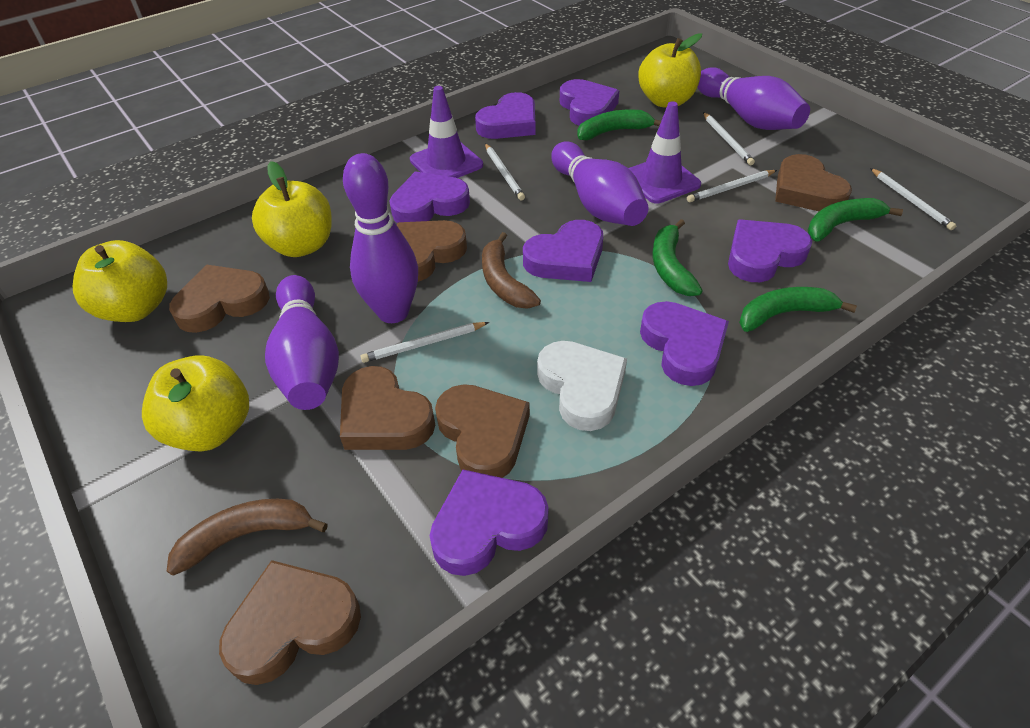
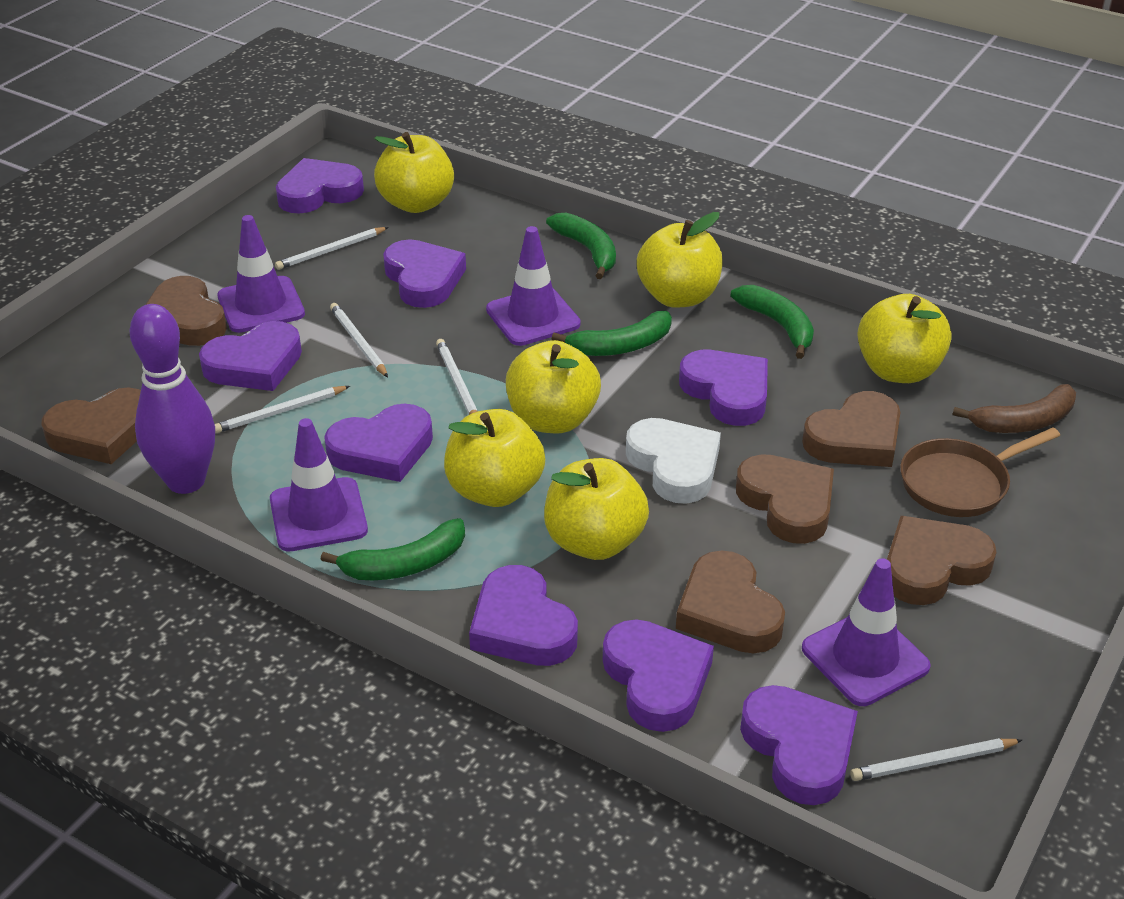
brown banana: [167,499,328,576] [482,232,541,309] = 2 -> [953,384,1076,433] = 1
brown pan: none = 0 -> [900,428,1060,517] = 1
purple bowling pin: [265,275,339,410] [343,153,418,323] [551,141,648,226] [697,67,810,130] = 4 -> [130,304,215,494] = 1
purple heart: [389,171,470,223] [430,470,549,576] [475,92,535,139] [523,220,603,282] [560,79,619,126] [640,301,729,386] [728,219,812,282] = 7 -> [199,321,302,391] [276,158,364,214] [324,404,433,482] [383,239,466,308] [469,565,578,666] [603,619,714,732] [679,350,768,426] [740,685,858,805] = 8
purple traffic cone: [410,86,483,178] [629,101,701,204] = 2 -> [217,215,305,333] [270,418,368,552] [486,226,581,346] [802,558,931,706] = 4
yellow apple: [73,240,167,322] [142,355,249,452] [252,161,332,257] [638,33,702,107] = 4 -> [374,132,454,213] [444,409,545,507] [506,340,601,433] [544,458,649,560] [637,212,723,308] [857,294,952,383] = 6

